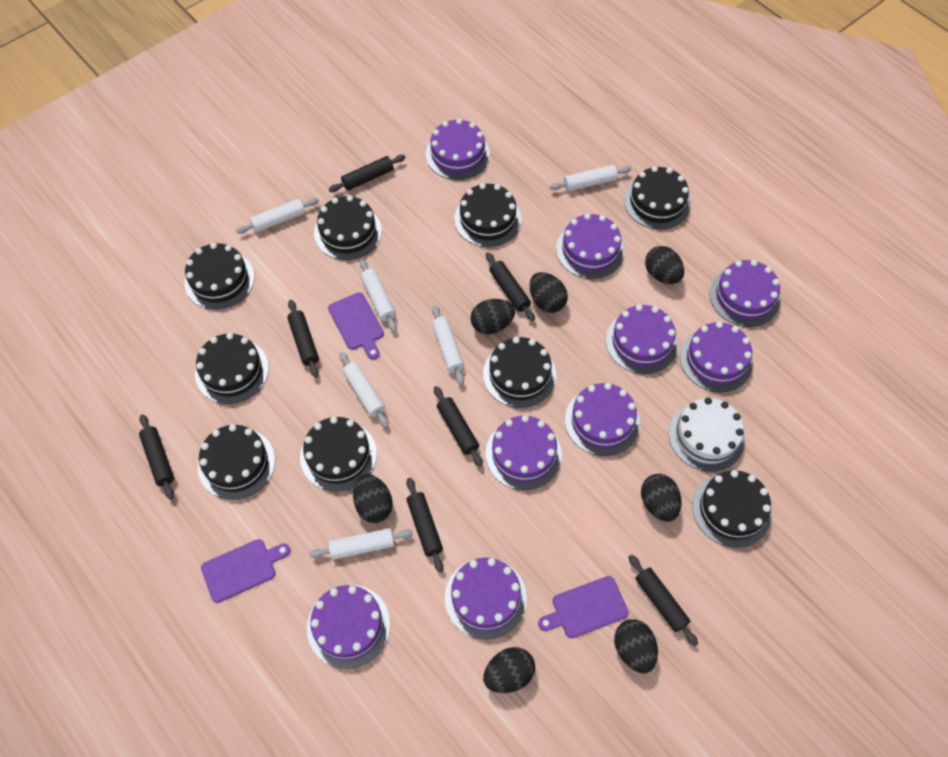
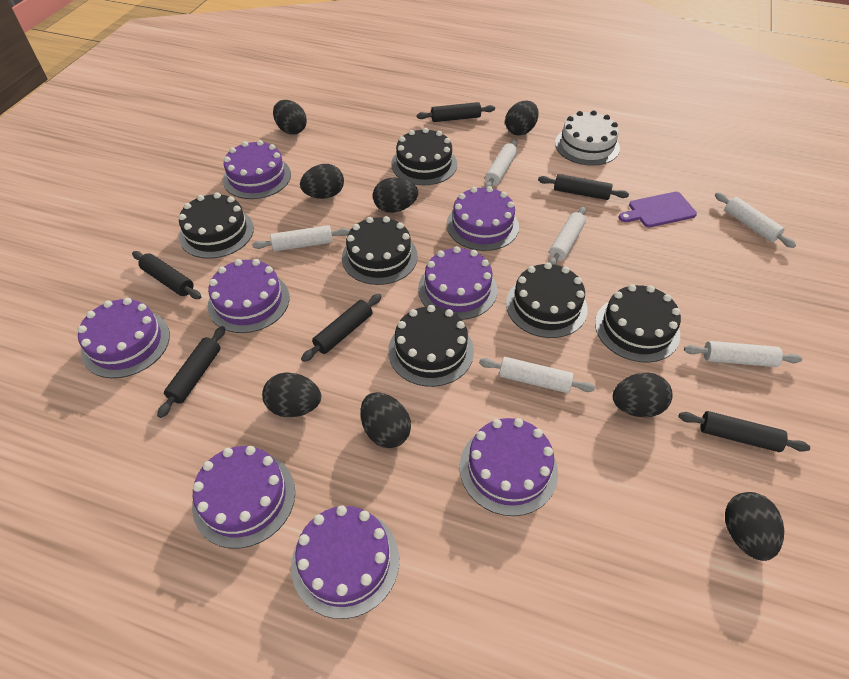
black cake: [184,243,255,310] [195,333,269,404] [198,424,275,500] [300,417,377,492] [314,195,382,260] [454,183,521,247] [483,337,556,408] [624,166,691,229] [692,470,772,548] = 9 -> [179,192,254,259] [342,216,418,285] [388,305,474,387] [391,128,457,185] [506,262,588,338] [595,284,681,363] = 6
black egg: [353,474,393,523] [470,299,515,334] [483,647,535,693] [529,272,568,313] [614,619,658,673] [641,474,682,522] [645,246,684,284] = 7 -> [262,372,321,417] [273,100,307,135] [300,164,344,199] [361,392,411,448] [373,178,418,213] [505,101,539,136] [613,373,672,417] [725,492,784,561] = 8
black rolling pin: [139,414,174,500] [287,300,319,378] [329,155,406,192] [406,478,444,573] [434,386,483,467] [486,252,535,321] [628,555,698,646] = 7 -> [132,251,201,299] [157,326,225,418] [301,294,382,362] [417,102,495,122] [538,174,629,200] [678,411,810,452] = 6
purple cake: [307,585,390,669] [426,118,490,180] [445,558,527,640] [485,415,562,490] [556,213,625,279] [565,383,640,456] [606,304,678,374] [680,321,753,392] [710,260,781,327] = 9 -> [78,298,170,378] [192,446,295,548] [208,259,289,333] [223,140,291,199] [291,505,399,619] [418,246,497,320] [447,186,519,251] [460,418,558,516] = 8
purple cutting board: [201,539,290,603] [328,292,384,359] [538,576,629,638] = 3 -> [618,192,697,227] = 1

